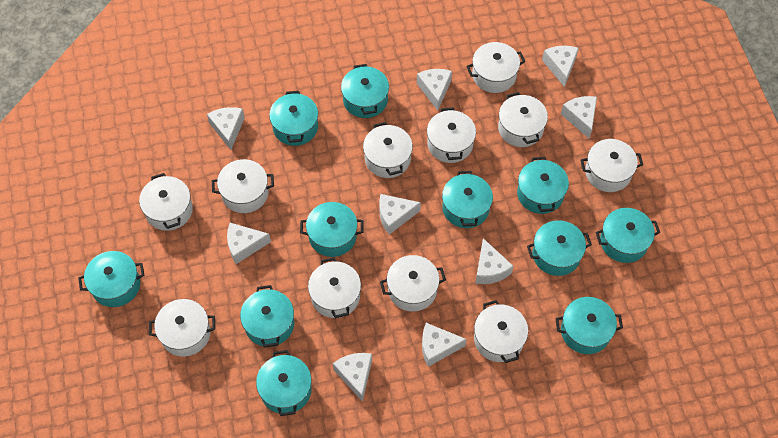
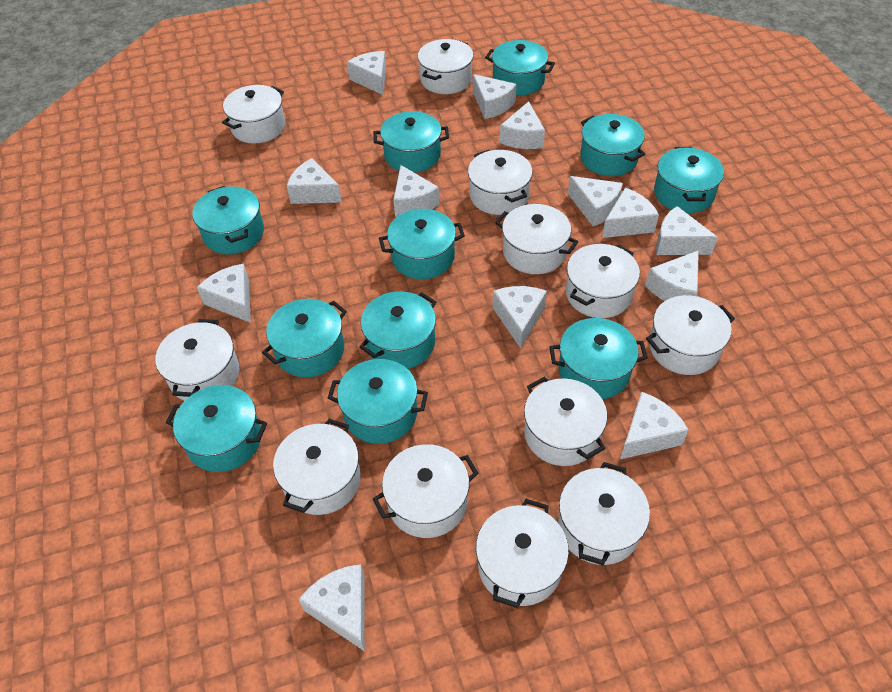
white cheese: [207,107,245,150] [227,223,271,264] [333,353,372,402] [379,194,421,235] [417,69,452,110] [422,323,467,367] [475,238,513,284] [542,46,579,87] [561,96,597,138] = 9 -> [197,264,251,323] [287,158,342,204] [299,564,365,651] [347,51,386,95] [393,165,440,217] [473,74,517,119] [492,286,547,349] [500,101,545,149] [568,176,623,226] [602,187,659,238] [620,392,689,459] [645,250,699,301] [656,206,718,255] = 13
white pot: [139,173,193,231] [149,299,215,357] [212,159,274,213] [308,257,361,318] [363,122,413,178] [380,255,446,312] [427,107,476,163] [466,42,526,93] [474,300,528,363] [498,92,548,147] [581,139,643,192] = 11 -> [155,319,239,401] [222,85,285,144] [273,419,361,515] [373,444,478,538] [418,39,473,94] [468,150,533,215] [476,499,569,608] [495,204,578,274] [524,376,607,466] [558,462,650,565] [566,244,640,318] [646,295,735,375] = 12

